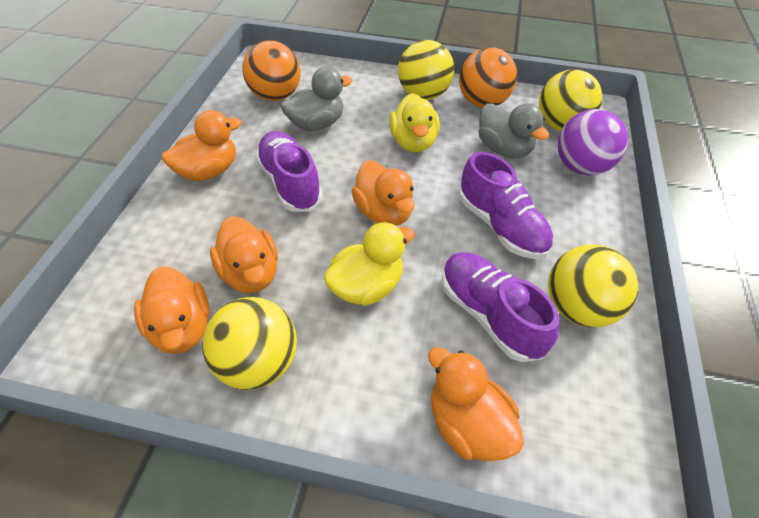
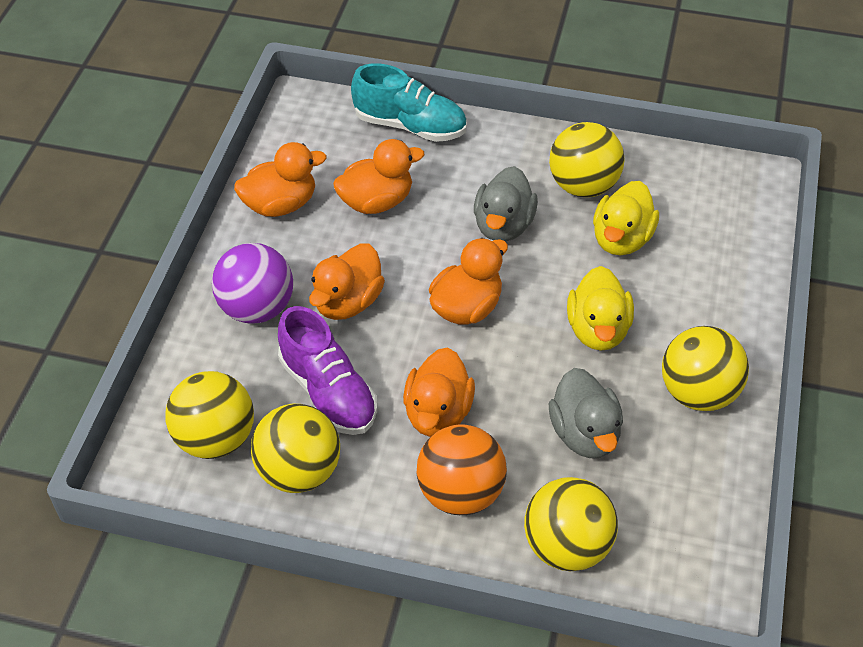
orange ball: [242,40,300,101] [459,47,517,108] = 2 -> [416,424,507,515] = 1
purple shoe: [255,131,323,212] [442,253,559,362] [459,152,553,259] = 3 -> [278,306,377,435] = 1
turquoise shoe: none = 0 -> [351,63,467,142] = 1
yellow ball: [202,297,297,390] [398,40,454,100] [539,69,603,131] [548,244,639,327] = 4 -> [166,371,254,459] [251,404,340,493] [524,477,618,572] [549,122,624,197] [662,326,749,411] = 5

